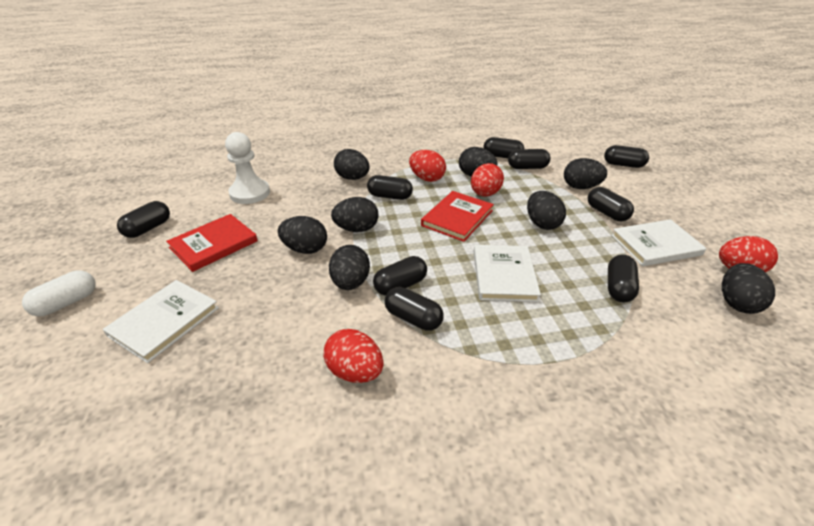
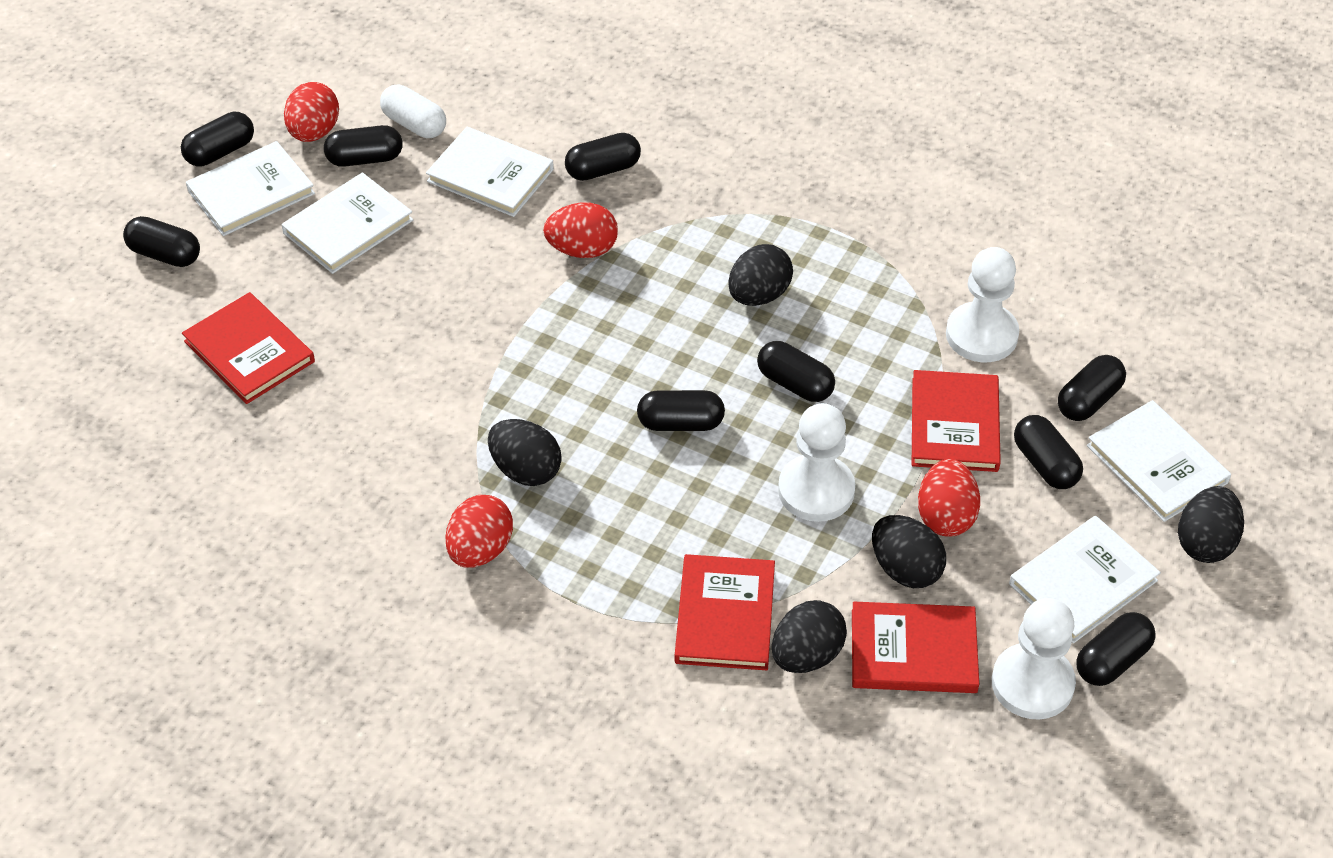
black egg: [278,216,327,254] [329,245,370,290] [331,197,378,232] [334,149,370,180] [459,147,498,177] [527,191,566,230] [564,158,607,189] [722,263,775,314] = 8 -> [488,419,562,486] [728,244,793,306] [772,600,847,673] [872,515,946,588] [1178,486,1244,563] = 5
red book: [166,214,258,272] [421,191,494,242] = 2 -> [182,292,315,404] [675,554,775,670] [852,602,979,693] [912,370,1001,472] = 4
white book: [103,280,219,363] [474,245,541,302] [611,219,707,266] = 3 -> [186,141,315,236] [281,173,413,274] [426,127,554,217] [1009,516,1161,643] [1087,400,1231,522] = 5
white pawn: [225,132,270,204] = 1 -> [778,403,855,522] [946,247,1019,362] [992,598,1076,720] = 3

